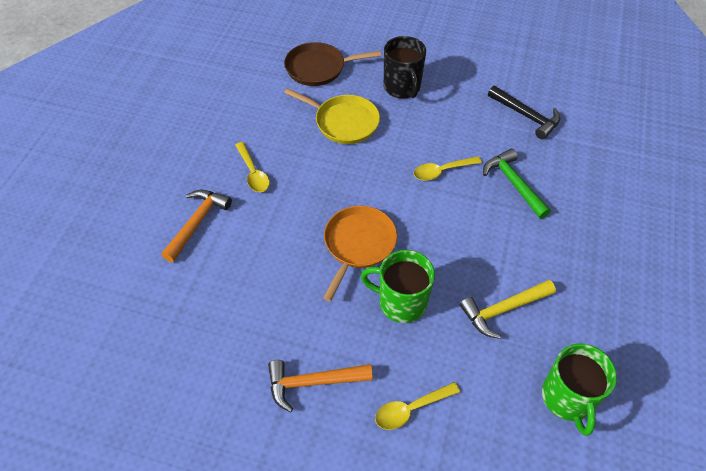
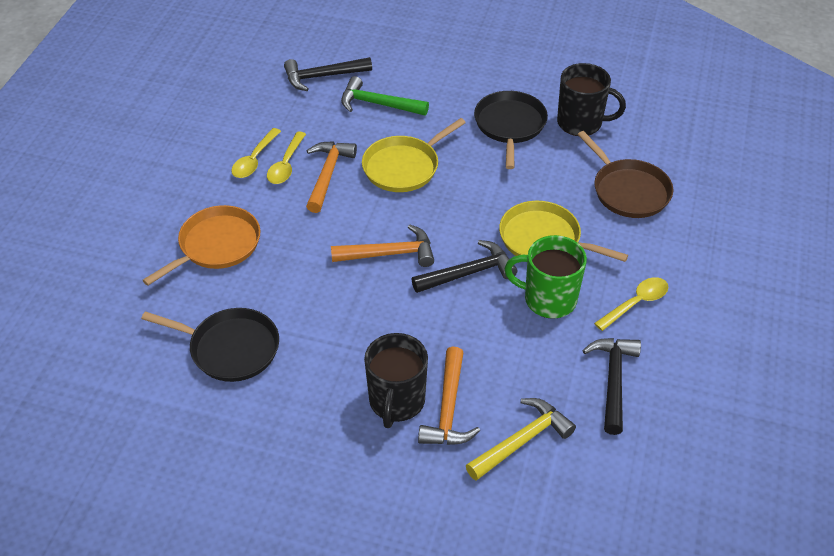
black hammer: [488,86,561,139] = 1 -> [284,57,372,91] [412,240,518,293] [583,338,641,435] = 3
black mug: [384,36,426,99] = 1 -> [364,333,428,428] [557,63,626,136] = 2
black pan: none = 0 -> [141,308,279,382] [474,91,548,169] = 2
green mug: [361,250,435,323] [542,344,617,436] = 2 -> [504,235,587,319] = 1
orange hammer: [161,190,232,262] [268,360,373,412] = 2 -> [306,141,357,213] [331,225,434,267] [418,346,480,445] = 3
yellow pan: [284,88,380,144] = 1 -> [362,118,466,192] [499,201,628,262] = 2

